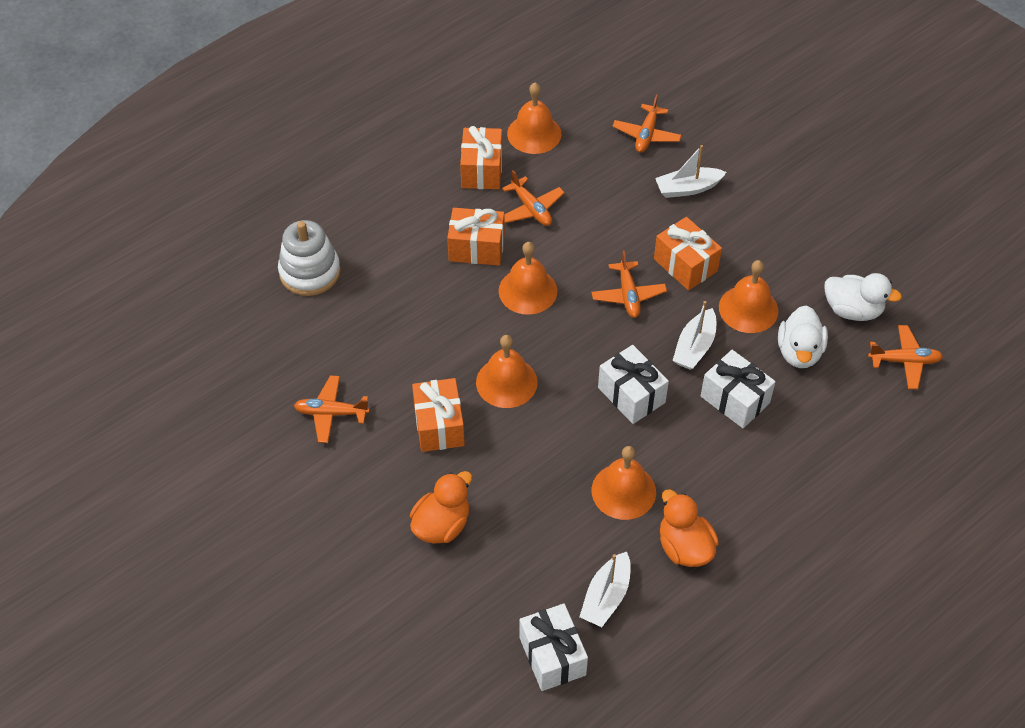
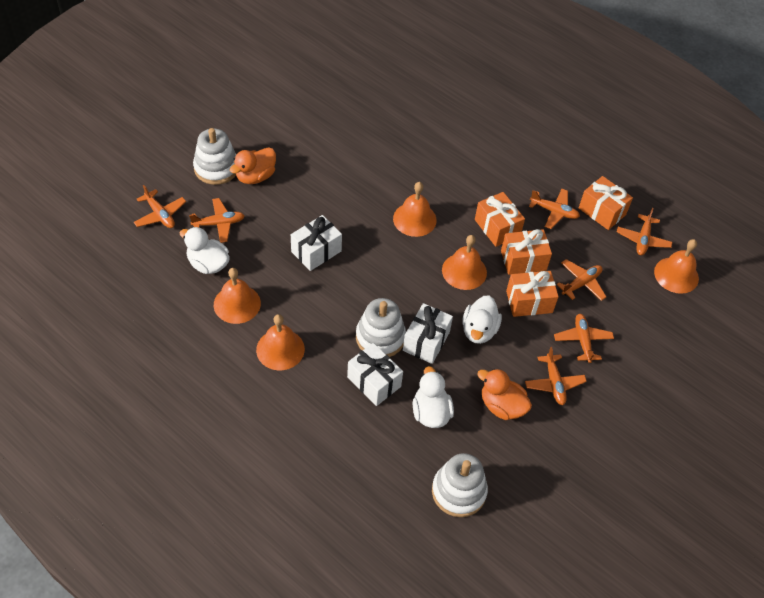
orange plane: [294,375,370,443] [502,170,565,226] [591,251,667,318] [612,94,682,153] [868,325,943,389] = 5 -> [133,185,186,228] [189,198,245,243] [525,347,587,405] [529,189,580,229] [554,314,614,363] [556,259,606,301] [617,208,672,255] = 7
white boat: [580,551,631,627] [655,145,727,198] [672,301,716,370] = 3 -> none = 0
white duck: [778,305,828,368] [825,273,902,321] = 2 -> [180,227,230,274] [413,366,454,428] [462,295,502,344] = 3
white stacking toy: [278,220,341,296] = 1 -> [193,128,236,185] [356,298,406,357] [432,453,488,517] = 3

